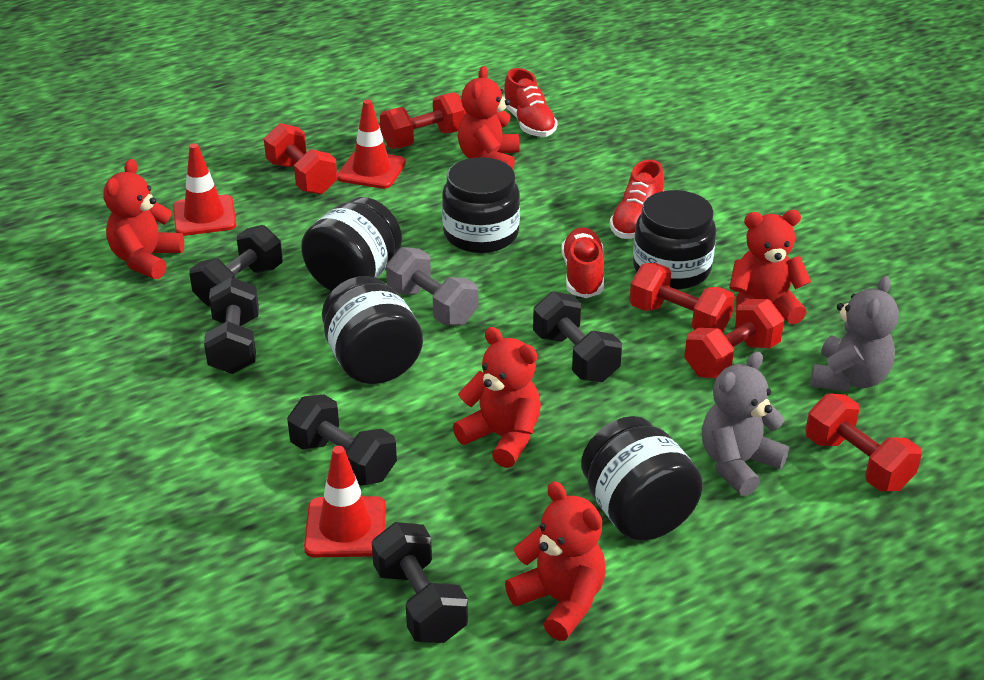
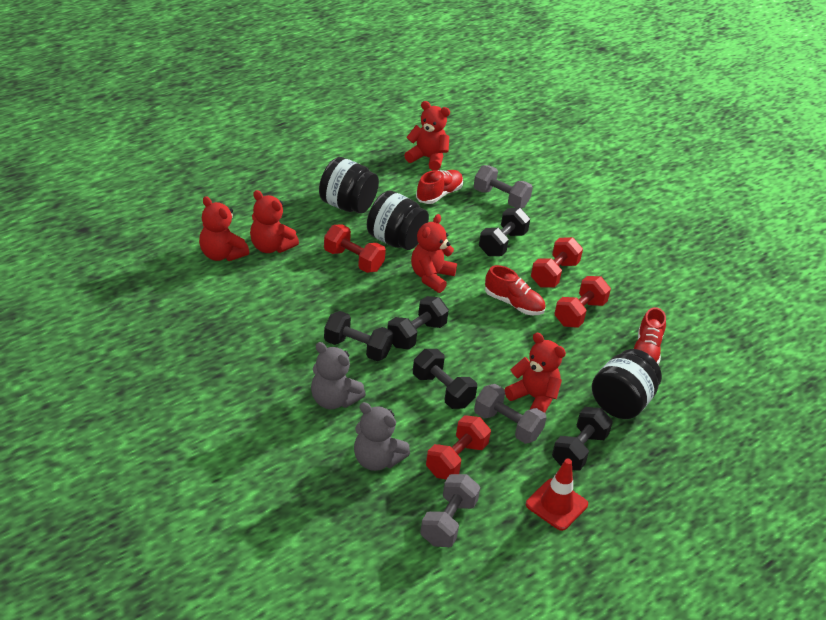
black jar: [301,197,402,291] [322,276,423,384] [442,157,520,253] [581,416,703,540] [633,190,716,289] = 5 -> [319,157,379,214] [367,191,429,250] [592,349,662,419] = 3
grey dumbbell: [386,247,478,326] = 1 -> [420,474,480,547] [474,165,533,208] [474,384,547,444] = 3
red dumbbell: [264,123,337,195] [380,92,466,149] [630,263,735,333] [684,299,784,379] [805,393,922,491] = 5 -> [324,225,386,273] [426,415,491,479] [531,237,583,287] [554,276,611,328] = 4
red traffic cone: [173,143,237,236] [304,446,386,557] [337,100,406,189] = 3 -> [526,459,588,531] = 1

